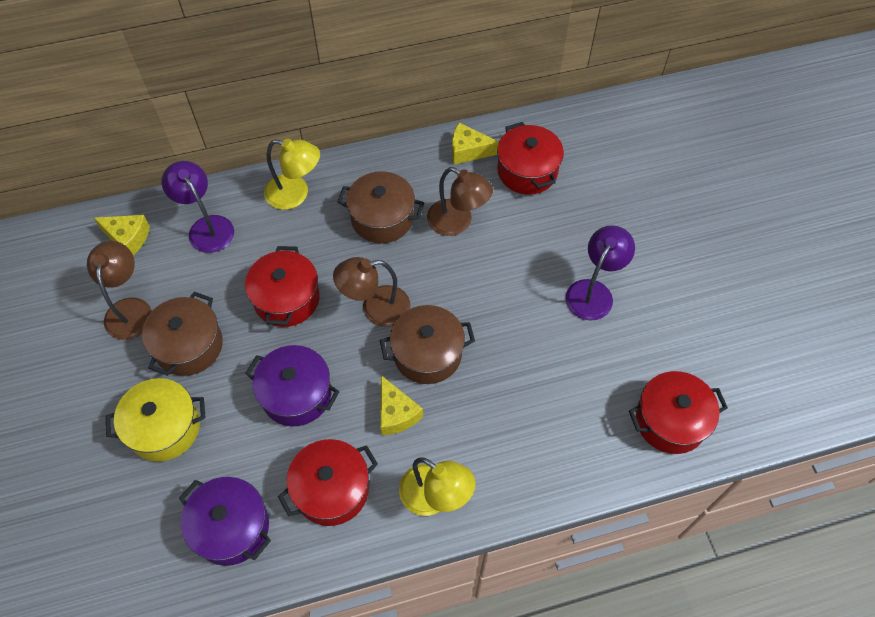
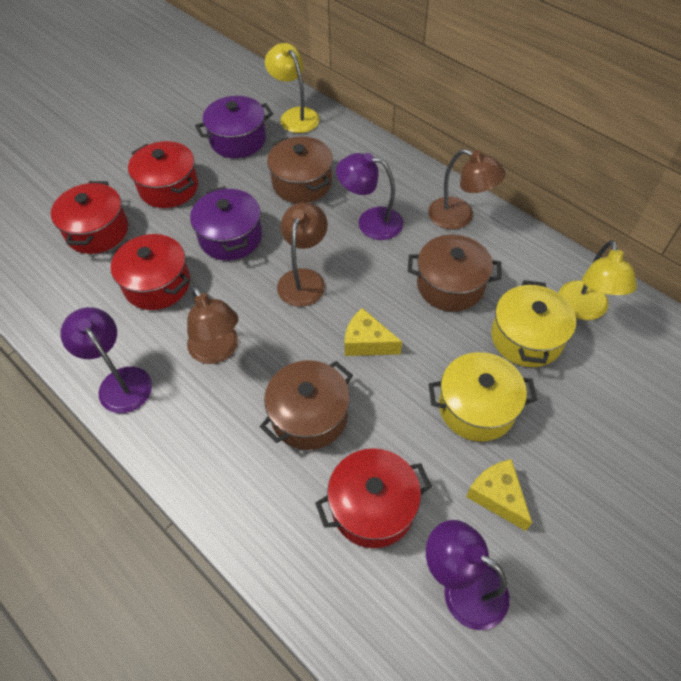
purple lamp: [162,161,234,253] [566,225,635,321] = 2 -> [60,307,152,413] [336,153,403,240] [426,520,509,630] = 3
yellow cheese: [94,215,150,255] [380,375,423,435] [452,122,499,165] = 3 -> [344,308,402,356] [466,459,532,531] = 2
yellow pot: [106,378,206,462] = 1 -> [429,352,537,442] [491,280,576,367] = 2

